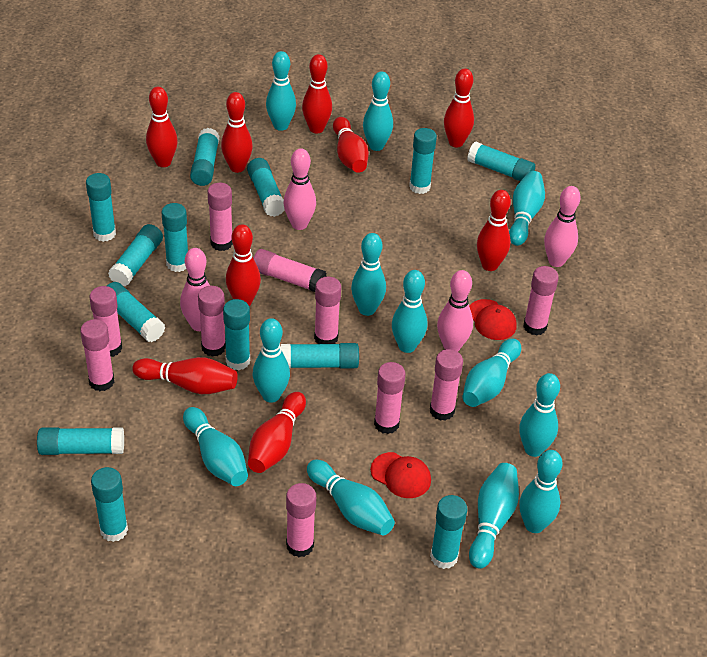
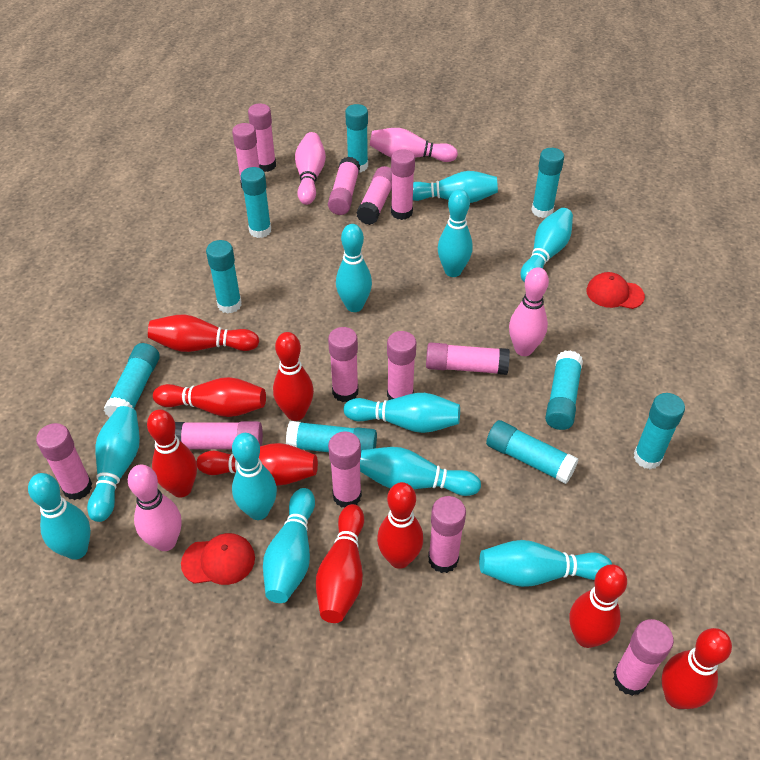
pink glue stick: [80,319,114,391] [90,286,122,357] [198,286,226,357] [208,183,233,251] [253,249,326,292] [286,483,316,557] [314,277,341,344] [374,362,406,434] [430,349,463,421] [523,266,559,336] = 10 -> [36,423,92,500] [175,421,263,449] [232,123,259,188] [248,104,276,172] [328,157,360,215] [328,327,358,402] [328,431,362,507] [356,166,392,225] [387,331,417,400] [391,149,415,220] [426,343,510,375] [428,496,466,573] [613,619,674,696] = 13
turquoise bowling pin: [183,407,248,486] [253,318,290,403] [266,51,296,131] [307,460,395,535] [351,233,386,316] [363,71,393,151] [392,270,427,353] [462,339,521,407] [469,463,519,569] [509,171,545,246] [519,373,560,457] [519,450,563,533] = 12 -> [28,473,91,560] [87,406,140,522] [232,433,277,520] [263,488,315,603] [336,224,372,312] [344,393,460,433] [360,447,481,496] [413,171,498,203] [438,189,473,277] [479,540,612,587] [521,208,573,282] = 11
turquoise glue stick: [37,427,124,455] [86,173,116,242] [91,467,128,542] [107,282,165,342] [108,224,163,286] [161,203,188,272] [190,128,219,186] [223,299,250,370] [247,158,285,217] [281,343,359,368] [409,128,437,194] [430,495,468,569] [467,142,535,181] = 13 -> [104,343,160,418] [206,240,242,314] [241,167,271,238] [286,421,377,452] [345,104,368,172] [486,420,579,484] [531,148,564,218] [545,350,583,430] [634,393,685,469] = 9

